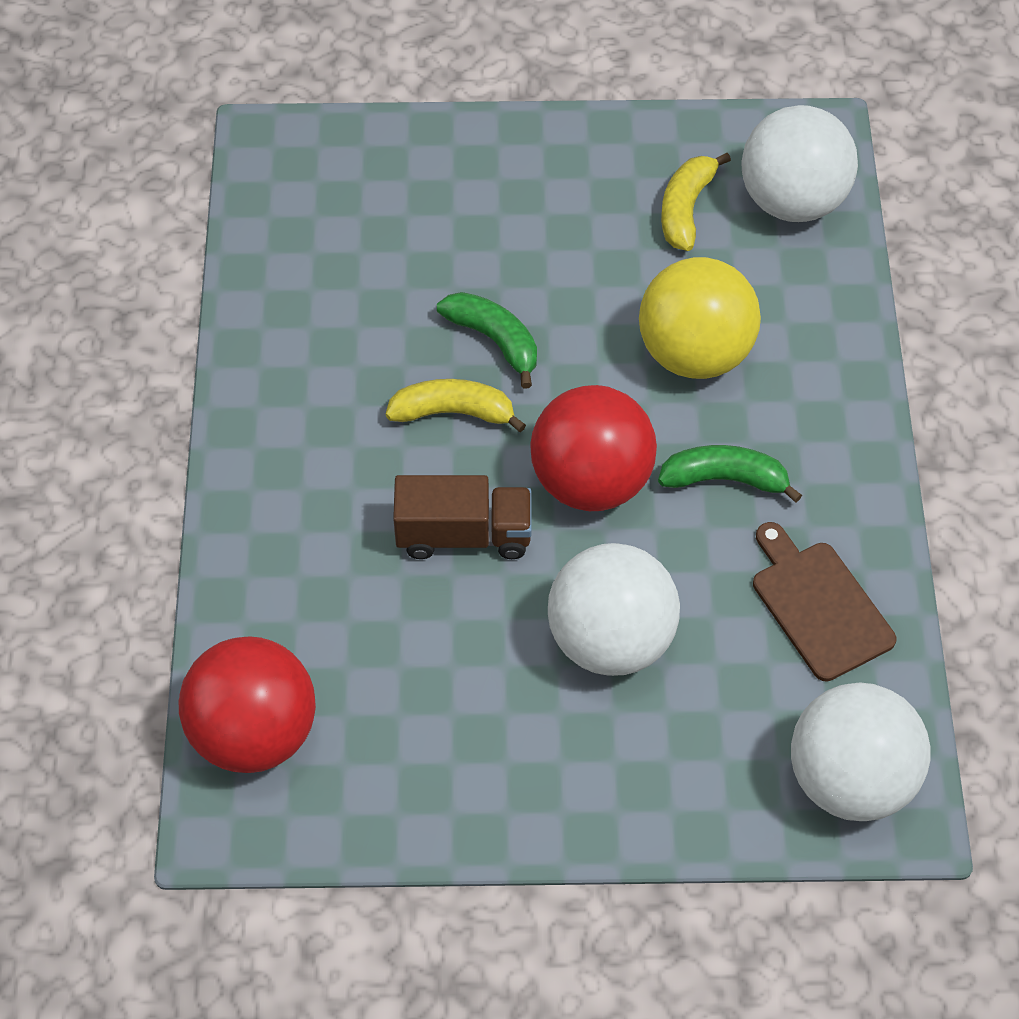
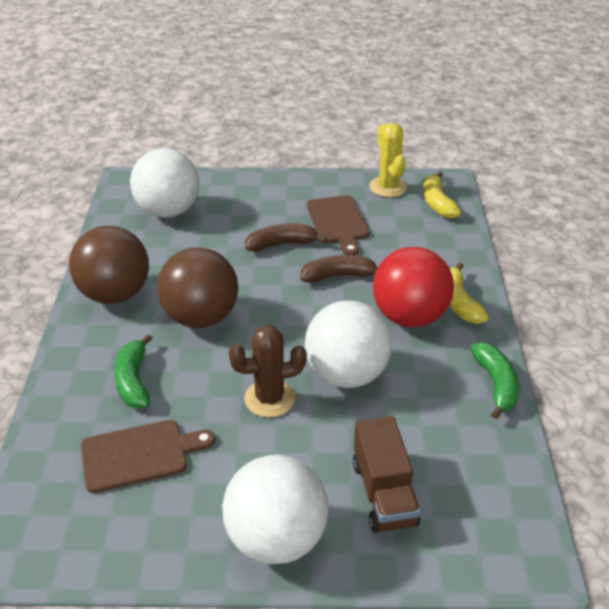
brown ball: none = 0 -> [69,226,149,304] [157,247,239,328] = 2
brown banana: none = 0 -> [245,223,327,252] [301,255,378,283] = 2
brown cactus: none = 0 -> [229,325,307,417] = 1
brown cutting board: [753,522,896,682] = 1 -> [81,420,215,493] [307,195,369,255] = 2
red ball: [179,636,316,773] [531,385,657,511] = 2 -> [373,247,454,327] = 1
yellow ball: [639,257,761,379] = 1 -> none = 0
yellow cactus: none = 0 -> [369,123,407,197] = 1

